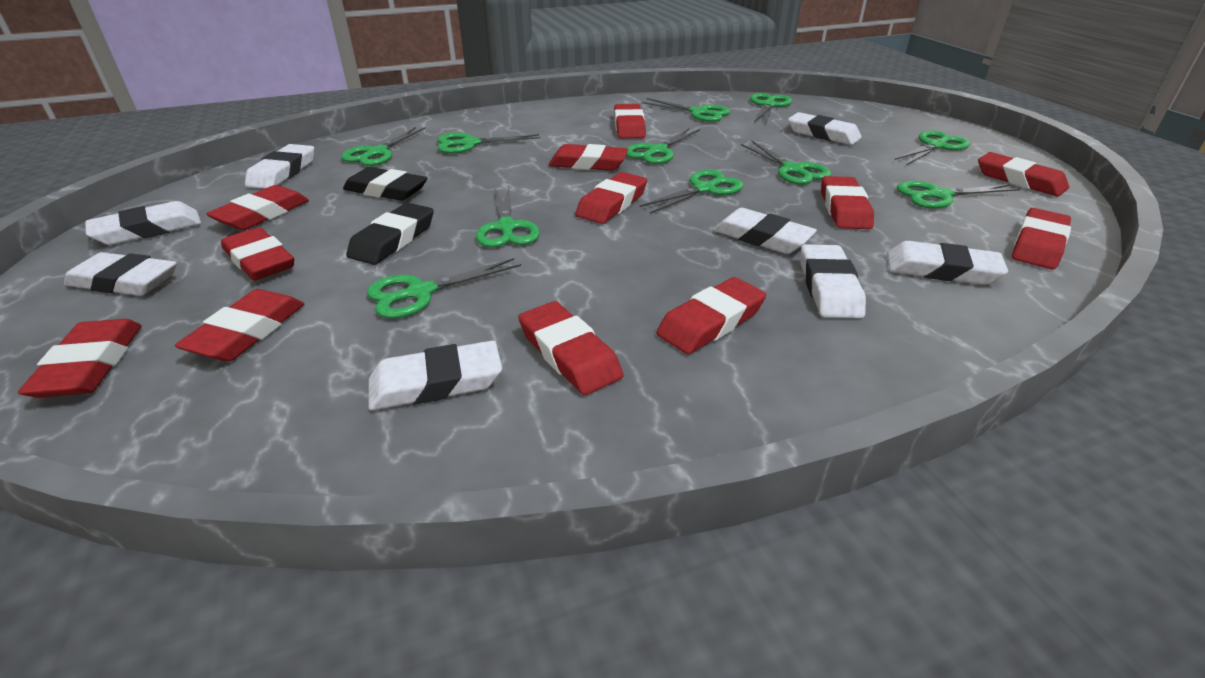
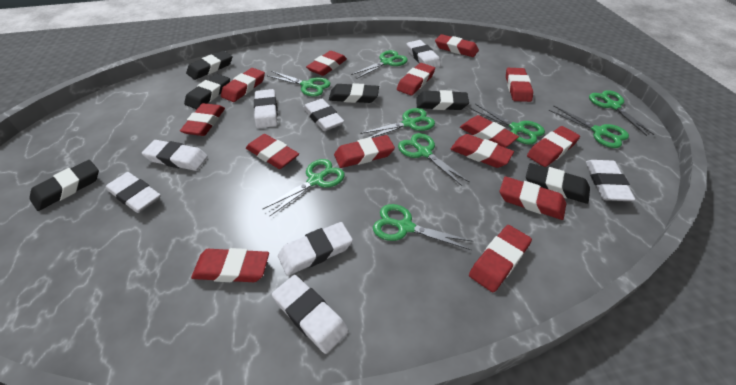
black eraser: [343,167,428,201] [346,203,434,265] = 2 -> [29,160,99,211] [184,74,230,109] [186,51,233,80] [329,83,379,103] [417,90,469,110] [526,163,590,204] = 6
green scissors: [341,127,426,166] [367,258,521,318] [437,132,541,154] [476,187,540,248] [626,128,700,164] [639,170,743,214] [641,98,730,122] [741,140,831,185] [750,93,792,124] [895,130,970,165] [897,181,1020,209] = 11 -> [263,159,345,217] [268,71,331,97] [351,50,408,79] [360,108,435,138] [373,204,472,250] [398,133,469,186] [470,104,545,144] [549,106,629,148] [589,90,654,136] = 9
red eraser: [18,319,142,398] [175,289,304,361] [206,185,309,230] [221,227,294,281] [518,301,623,395] [548,144,628,171] [575,172,647,224] [614,104,646,138] [656,277,766,354] [821,176,874,229] [978,152,1069,196] [1012,208,1071,269] = 12 -> [180,103,225,136] [191,248,269,282] [221,68,265,102] [246,134,299,169] [306,51,347,76] [334,135,395,168] [397,63,435,96] [435,34,479,57] [450,134,514,168] [460,115,519,147] [469,225,532,292] [500,176,566,220] [506,68,533,102] [527,126,580,167] = 14

